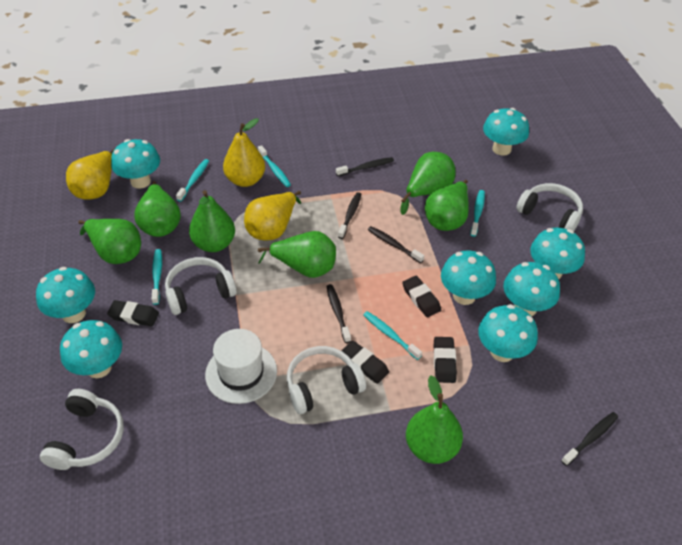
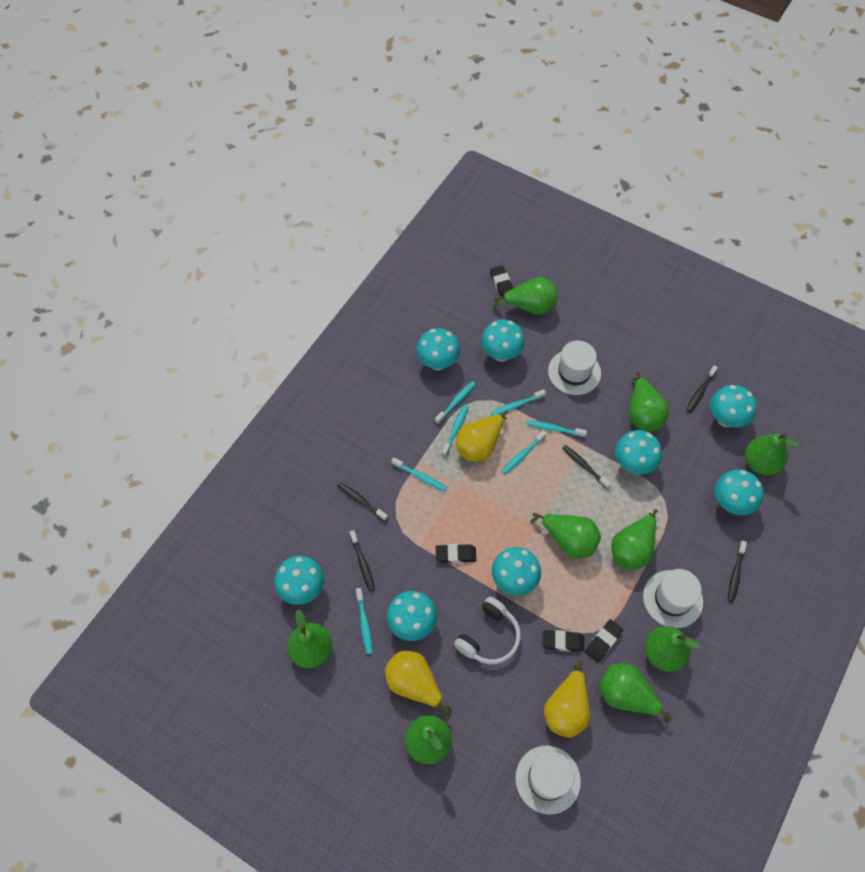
green pear: [78,219,141,264] [134,181,181,237] [189,190,235,252] [258,231,336,278] [401,152,456,215] [406,375,463,464] [425,180,469,231] = 7 -> [287,610,333,668] [405,715,452,764] [493,277,557,315] [530,512,601,558] [599,663,673,723] [611,509,658,570] [629,372,669,432] [645,626,700,672] [745,433,799,475] = 9
turquoise toothbrush: [152,249,162,305] [176,159,209,202] [258,145,291,187] [363,311,422,360] [470,190,485,237] = 5 -> [356,588,373,654] [391,457,447,492] [435,381,476,424] [442,405,469,456] [491,389,546,416] [502,430,547,474] [526,420,587,437] = 7
white hat: [205,329,277,404] = 1 -> [515,746,581,815] [548,340,601,395] [643,569,703,628] = 3
white headphones: [40,389,124,470] [165,257,237,315] [287,346,366,414] [516,183,583,231] = 4 -> [454,597,521,664] = 1

